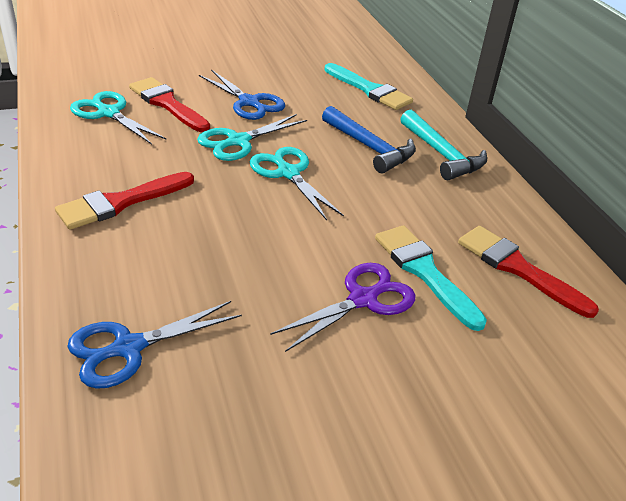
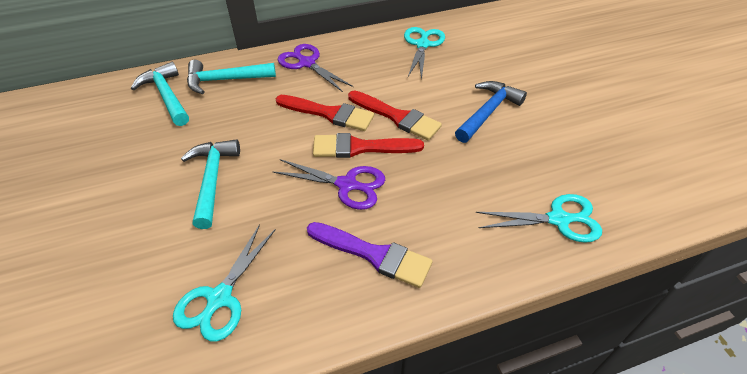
blue scissors: [67,301,242,389] [199,70,285,120] = 2 -> none = 0
purple brush: none = 0 -> [307,222,433,288] = 1
purple scissors: [270,263,415,352] = 1 -> [273,159,385,210] [278,44,353,92] = 2
turquoise brush: [324,63,413,110] [375,225,487,331] = 2 -> none = 0
turquoise hammer: [401,110,487,180] = 1 -> [131,62,189,126] [181,139,240,229] [187,60,276,94] = 3

